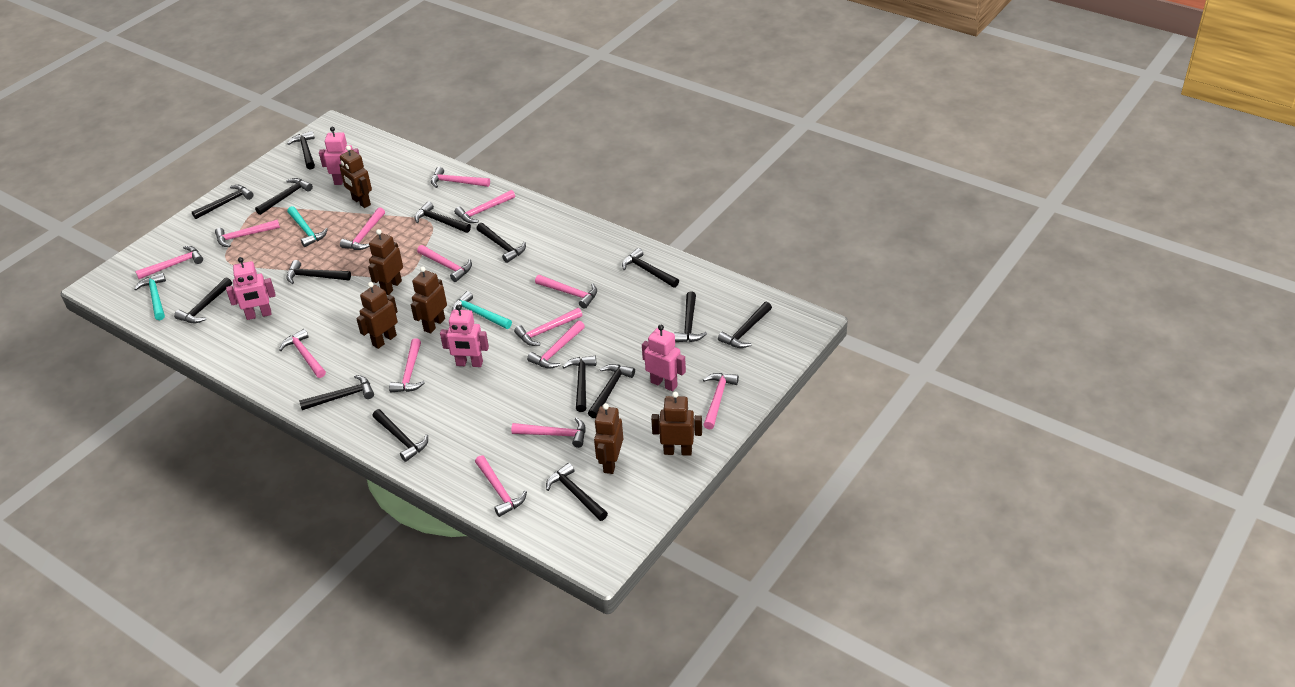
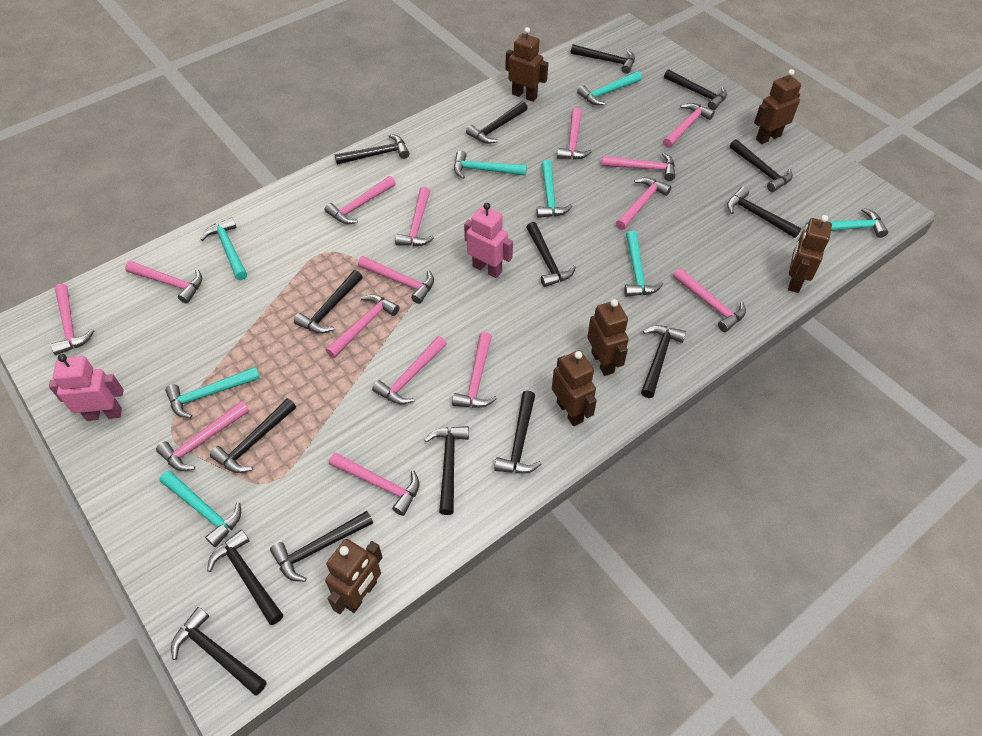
pink hammer: [135,246,203,279] [215,219,280,247] [279,329,326,378] [340,207,385,250] [389,338,425,392] [417,245,472,282] [431,167,490,188] [454,190,515,223] [475,455,527,517] [511,417,585,448] [514,308,582,346] [527,321,585,369] [535,275,597,309] [703,373,739,429] = 14 -> [51,284,94,355] [125,261,202,304] [156,401,249,471] [325,176,396,224] [326,294,399,358] [329,452,420,516] [358,256,434,304] [372,336,447,404] [395,187,434,246] [452,332,497,408] [557,108,592,160] [602,152,675,181] [616,177,671,230] [663,103,715,148] [673,268,746,332] = 15
pink robot: [226,257,276,320] [319,127,359,185] [440,305,489,367] [642,325,686,391] = 4 -> [49,354,124,421] [464,203,513,278] = 2
turquoise hammer: [134,272,166,320] [287,206,328,247] [452,291,512,329] = 3 -> [160,471,241,547] [165,366,260,418] [200,217,247,280] [454,150,527,179] [537,160,572,218] [577,71,642,105] [624,231,663,297] [805,208,888,238] = 8

